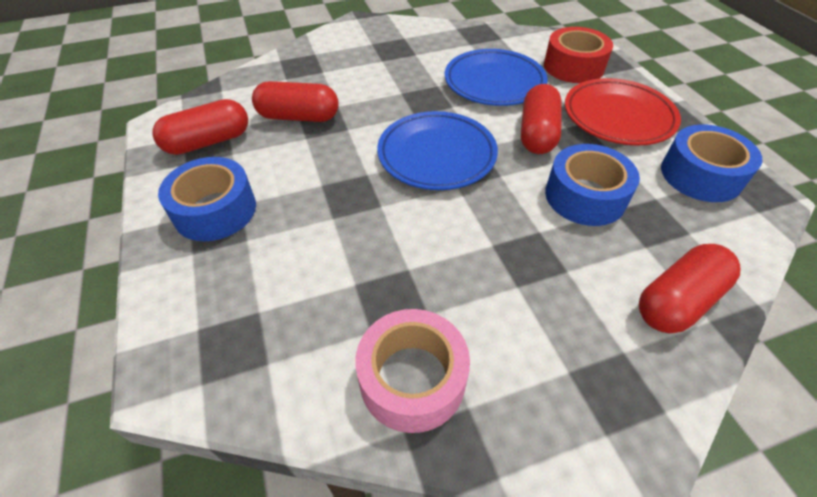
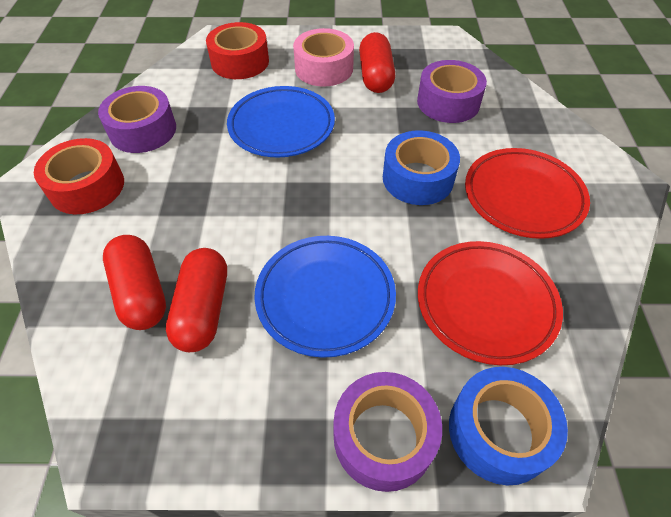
blue tape: [158,157,256,241] [545,144,640,226] [661,125,762,202] = 3 -> [383,130,460,205] [449,367,568,485] = 2
purple tape: none = 0 -> [98,86,176,153] [333,372,442,492] [417,60,487,123] = 3
red capsule: [152,99,248,155] [252,81,339,122] [521,84,562,154] [639,244,740,334] = 4 -> [103,235,166,330] [166,248,227,352] [359,32,395,93] = 3
red plate: [565,78,681,146] = 1 -> [418,241,563,365] [465,148,590,239] = 2
red tape: [544,27,613,83] = 1 -> [34,138,124,214] [206,22,269,79] = 2

